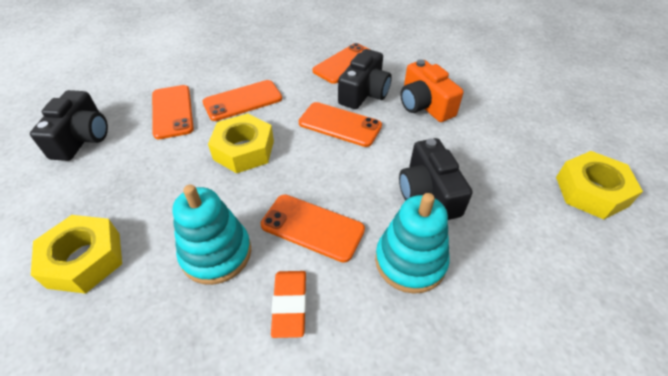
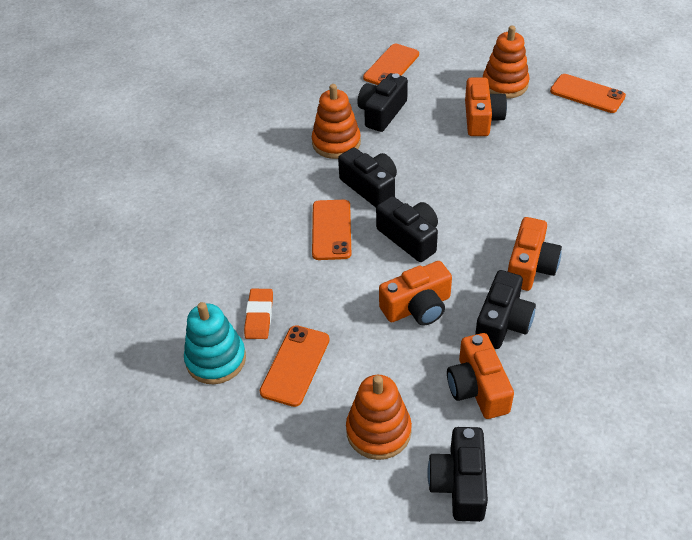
black camera: [30,90,108,161] [338,49,392,109] [399,138,473,220] = 3 -> [338,148,397,207] [357,73,408,132] [376,196,438,262] [427,427,488,522] [475,270,536,349] = 5
orange camera: [400,59,464,122] = 1 -> [379,261,452,326] [447,333,514,419] [465,77,507,136] [508,217,562,291] = 4
orange phone: [152,85,194,139] [202,80,282,121] [261,194,365,263] [299,102,382,147] [312,43,370,84] = 5 -> [260,325,330,407] [312,200,351,260] [363,44,419,85] [550,74,626,113] = 4
orange stacking toy: none = 0 -> [312,84,361,159] [346,375,412,460] [483,26,530,99] = 3
turquoise stacking toy: [172,184,251,285] [375,193,450,294] = 2 -> [184,302,246,384] = 1
yellow nut: [31,215,122,294] [208,113,274,173] [556,151,643,219] = 3 -> none = 0

